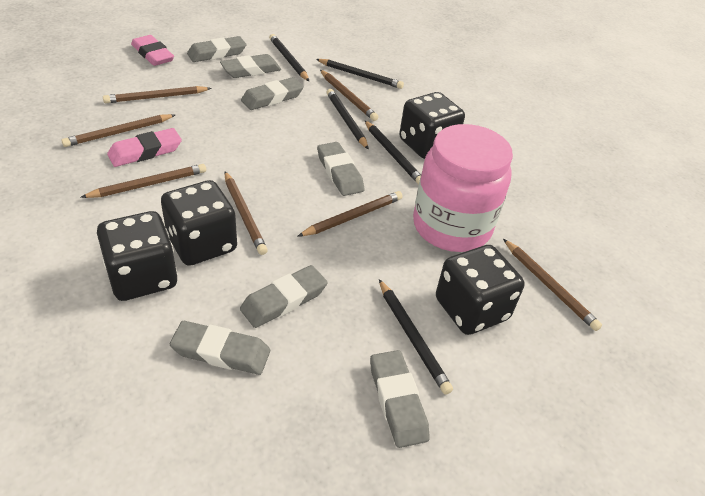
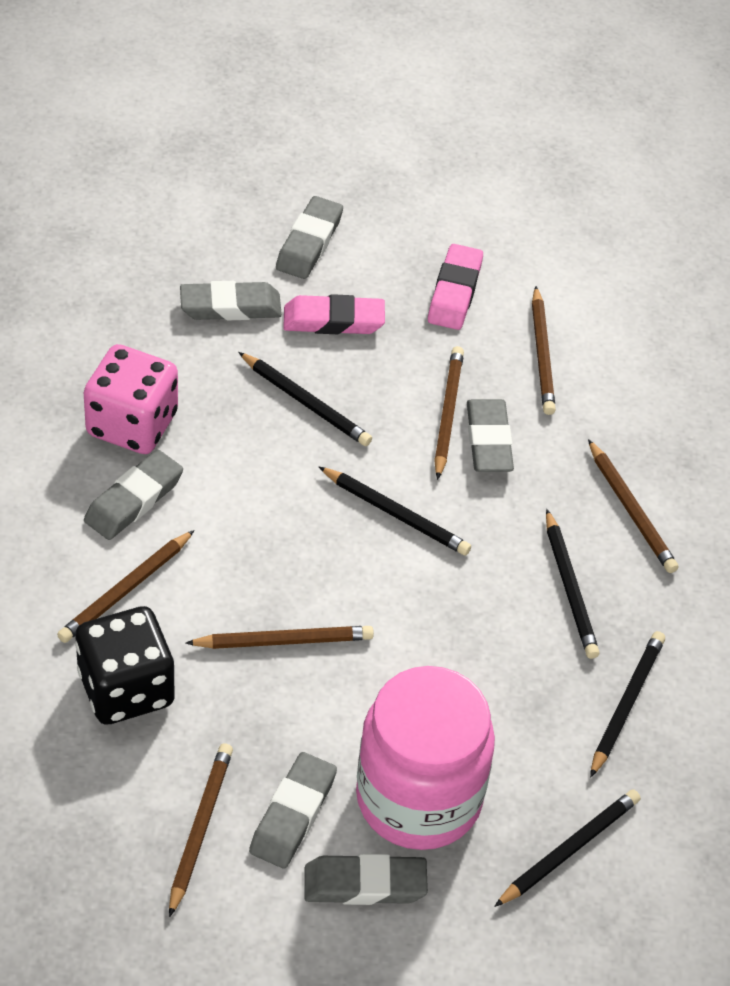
black dice: [97,211,177,301] [161,180,237,266] [399,92,465,159] [436,245,525,335] = 4 -> [75,606,175,725] = 1
brown pencil: [62,114,175,147] [80,164,206,198] [103,86,212,103] [224,171,268,255] [297,191,403,237] [320,70,378,121] [503,239,602,331] = 7 -> [57,530,195,643] [169,743,233,917] [186,626,374,649] [434,346,464,480] [532,286,556,415] [588,439,679,573] = 6
grey eraser: [170,321,270,375] [187,36,246,62] [220,54,281,78] [240,265,327,328] [241,77,304,110] [317,142,365,196] [370,350,430,448] = 7 -> [84,450,183,540] [180,281,282,320] [249,752,337,868] [276,196,343,279] [304,854,428,905] [467,399,514,472] = 6
pink dice: none = 0 -> [84,344,178,454] = 1

